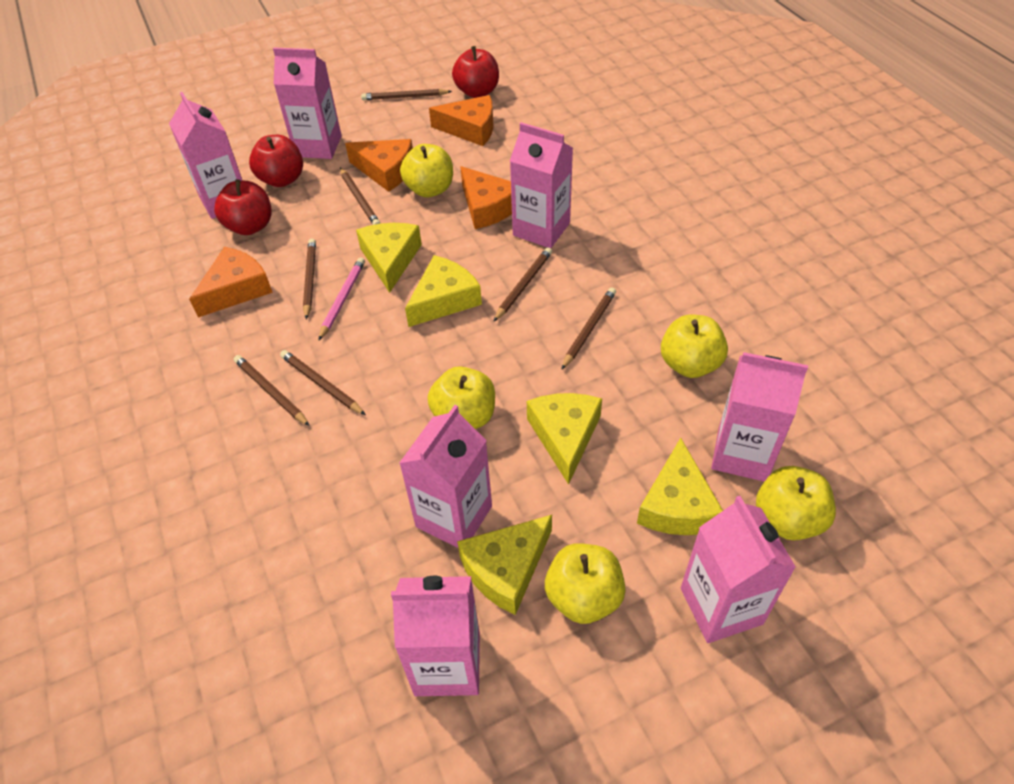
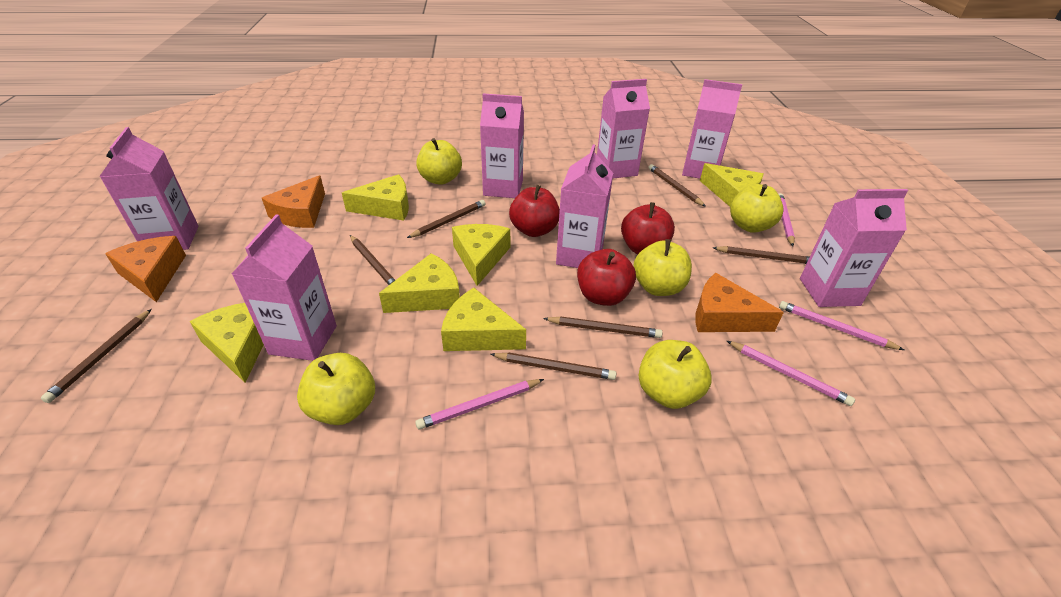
orange cheese: [189,247,273,318] [345,139,413,192] [429,95,494,146] [460,166,512,229] = 4 -> [105,236,186,302] [262,175,325,228] [695,273,784,332] = 3
pink pencil: [318,258,365,341] = 1 -> [415,379,544,430] [727,341,855,406] [779,193,795,246] [779,301,904,350] = 4
yellow cheese: [356,223,422,293] [405,255,482,327] [457,515,552,615] [527,393,602,485] [637,438,723,535] = 5 -> [190,303,264,383] [342,174,409,221] [379,253,460,313] [441,288,526,351] [452,224,510,286] [700,163,763,207] = 6

